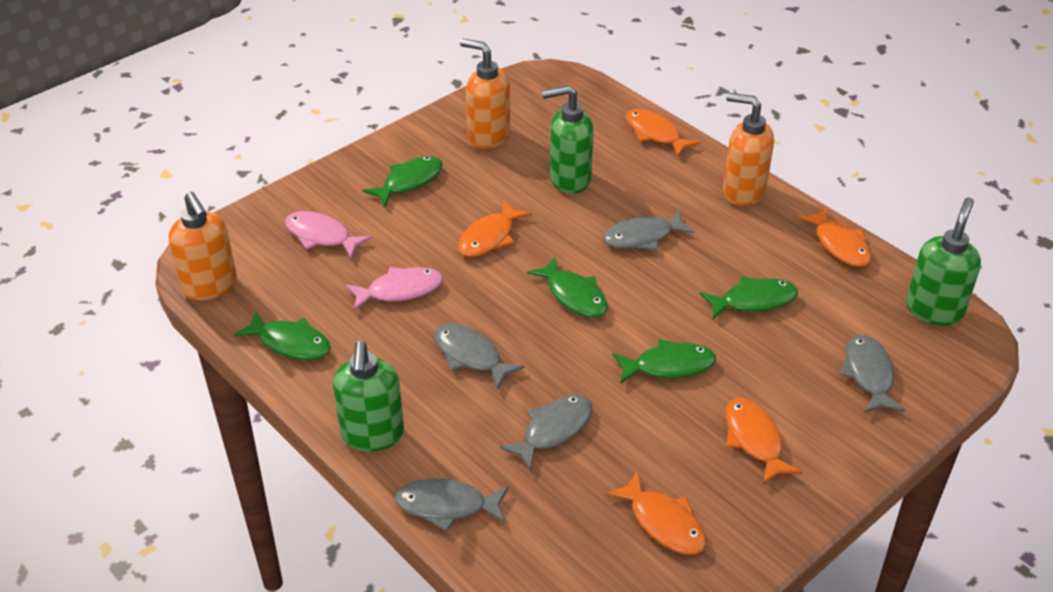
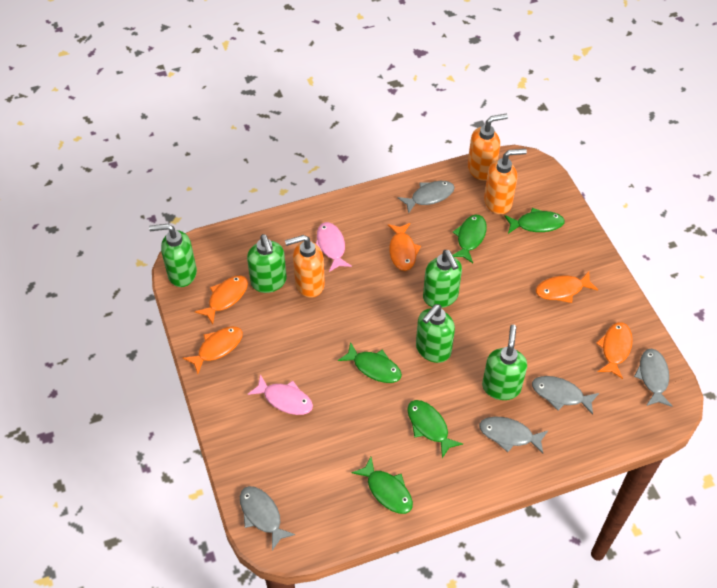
green soap dispenser: [333,341,404,452] [542,85,594,194] [906,198,981,326] = 3 -> [149,224,197,287] [247,234,287,293] [416,304,455,363] [423,250,462,308] [482,325,527,400] = 5

